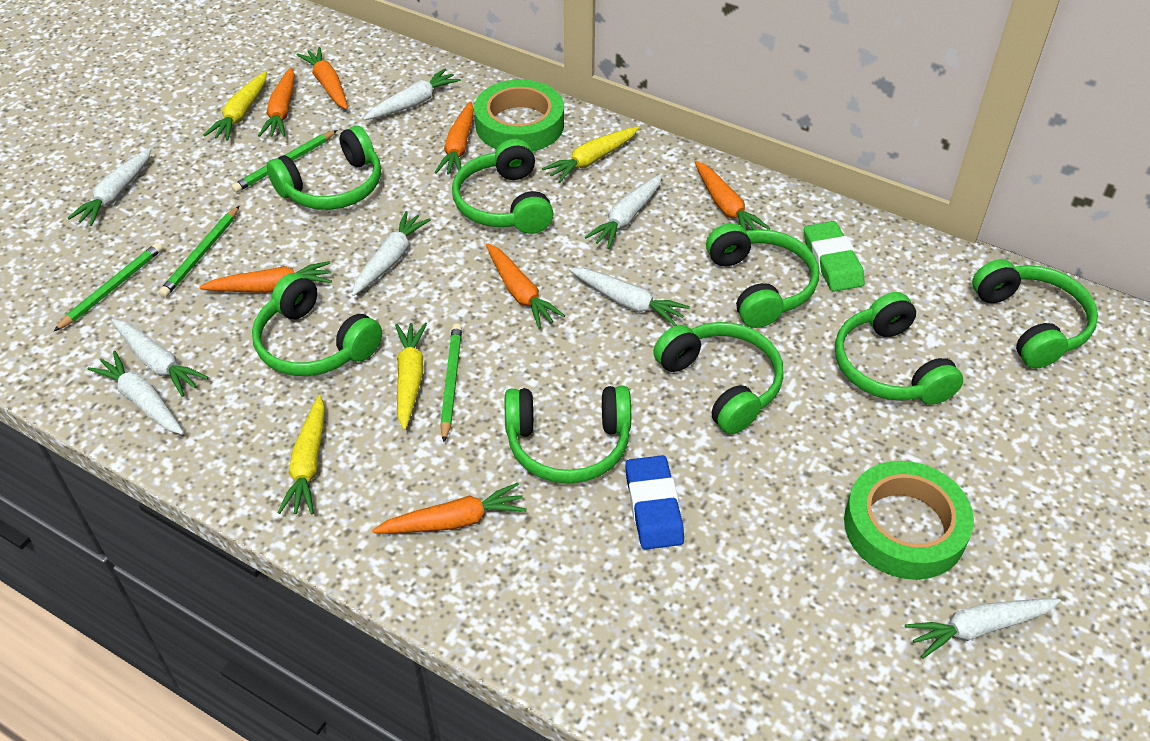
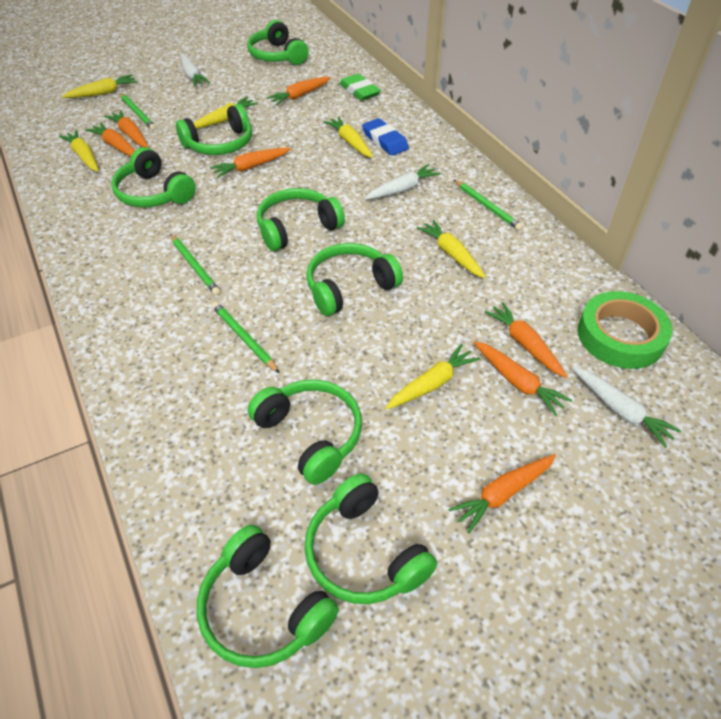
green tape: [474,80,564,151] [844,461,974,580] = 2 -> [578,291,672,369] = 1
white carrot: [68,148,152,226] [88,351,184,435] [112,319,208,397] [352,211,431,296] [363,68,461,120] [569,268,690,326] [585,174,662,249] [905,599,1061,659] = 8 -> [180,53,210,87] [364,164,441,200] [572,367,681,448] = 3
yellow carrot: [204,71,267,141] [278,395,325,514] [395,322,427,430] [542,127,639,183] = 4 -> [59,130,99,172] [62,74,137,98] [193,97,258,129] [323,116,373,158] [386,344,480,409] [417,220,486,278] = 6

